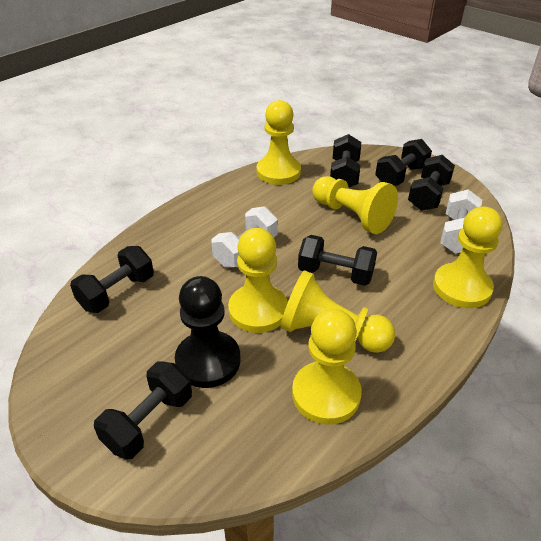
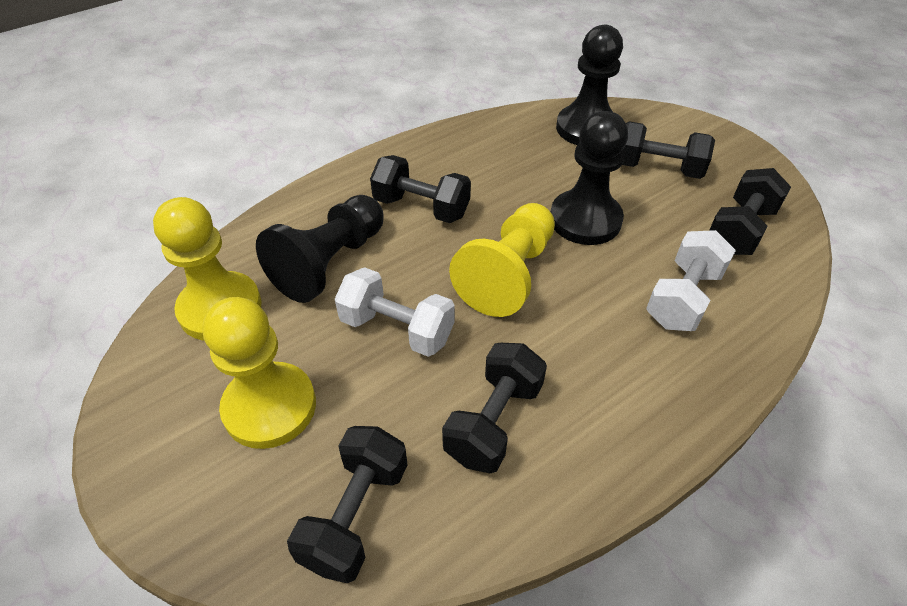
black dumbbell: [70,246,154,313] [94,361,192,460] [298,235,377,286] [330,134,361,188] [375,139,432,186] [408,155,455,211] = 6 -> [287,426,408,583] [370,155,471,223] [442,343,547,473] [622,121,715,179] [709,168,791,255] = 5
black pawn: [175,276,240,388] = 1 -> [256,195,384,303] [551,111,628,245] [556,25,623,145] = 3
yellow pawn: [228,228,288,333] [257,100,301,185] [280,270,396,353] [292,309,362,425] [312,176,398,234] [433,206,502,308] = 6 -> [153,197,262,341] [202,297,316,449] [449,203,555,317] = 3

